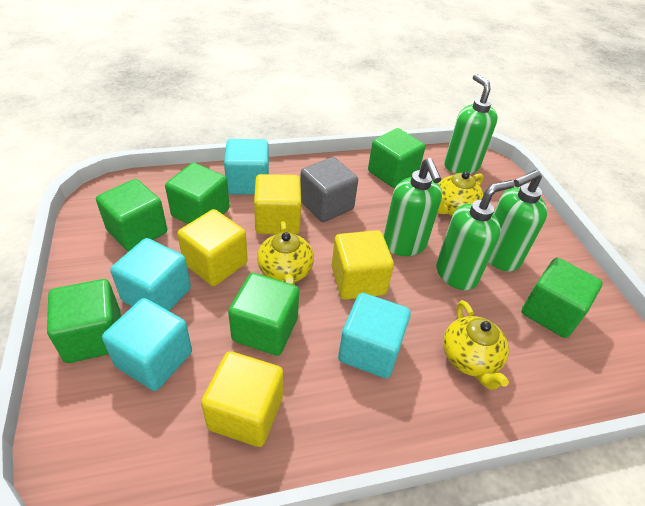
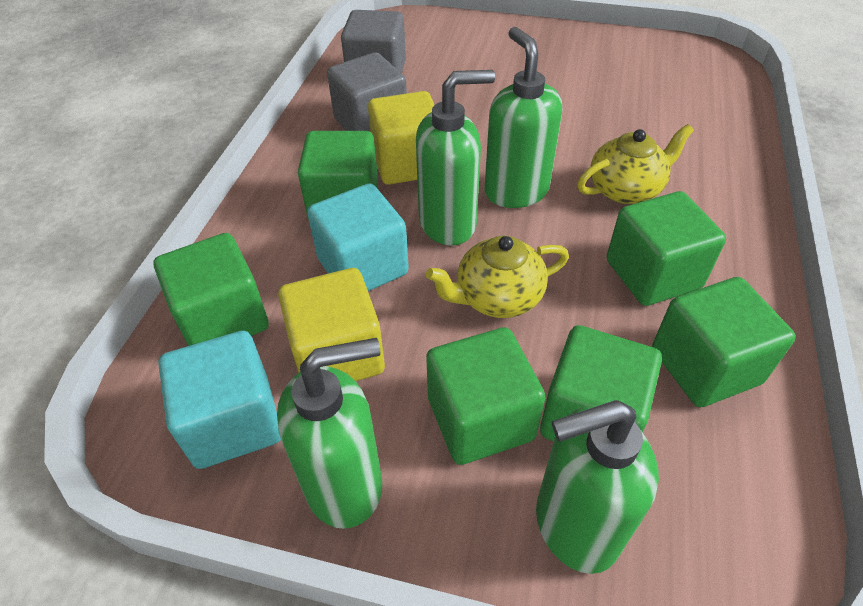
grey cube: [300,157,358,222] = 1 -> [327,52,407,131] [341,10,406,73] = 2
turquoise cube: [102,298,192,391] [110,238,191,311] [224,139,269,195] [338,293,411,378] = 4 -> [158,331,281,469] [307,183,409,291] = 2
yellow cube: [177,209,248,286] [201,351,283,447] [254,174,301,234] [332,230,394,300] = 4 -> [278,268,385,381] [368,91,434,185] = 2
yellow teapot: [257,221,314,285] [438,172,484,216] [443,300,509,390] = 3 -> [426,236,569,318] [577,124,694,204] = 2

